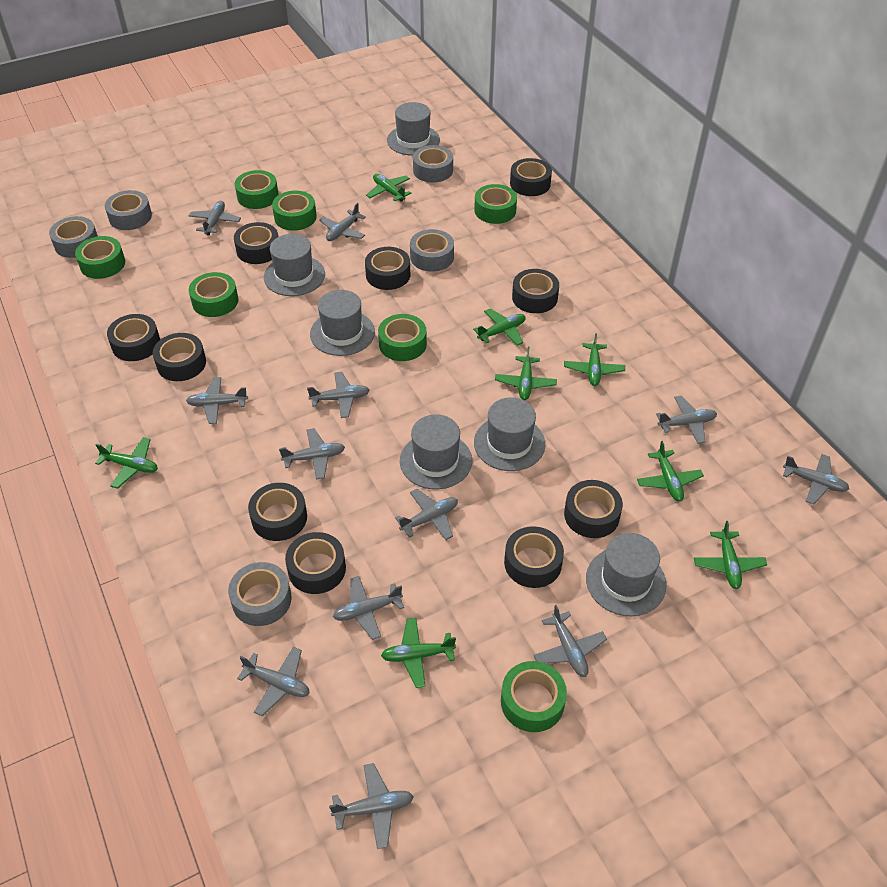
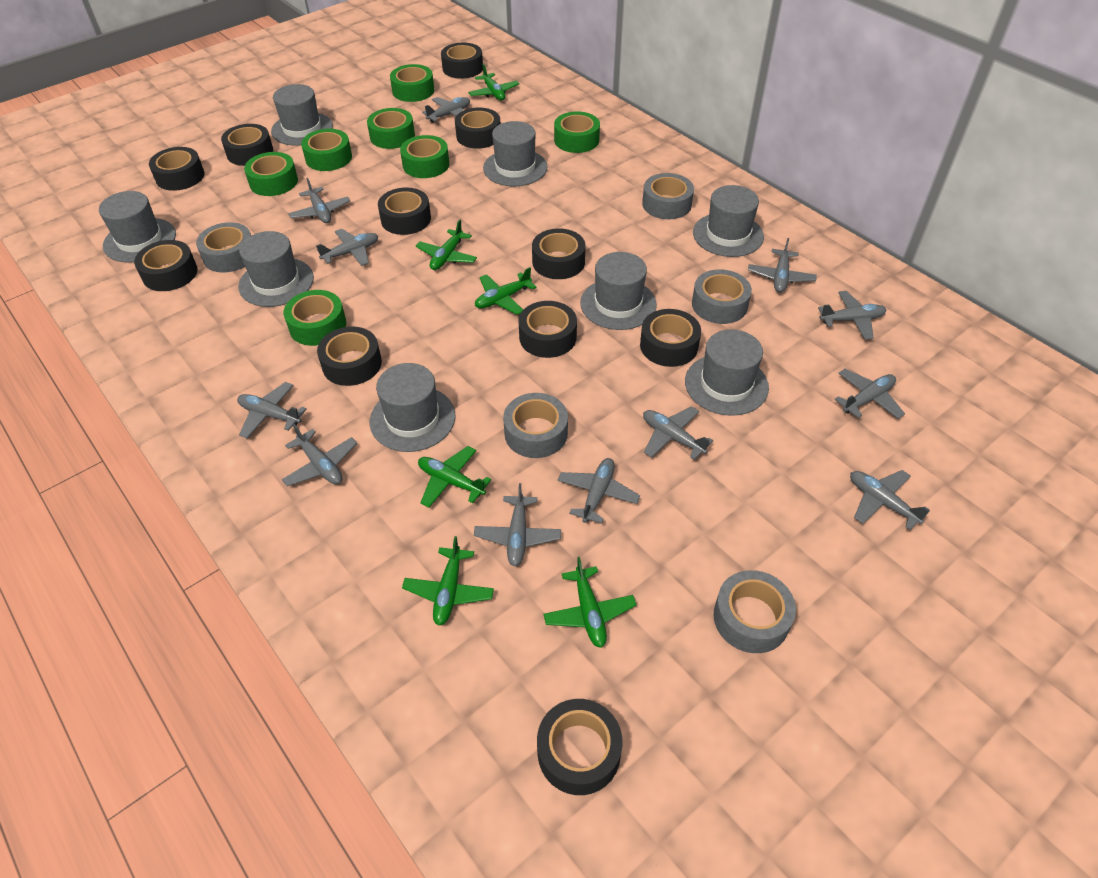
black tape: [107,314,160,361] [153,333,206,381] [234,222,278,264] [248,483,307,541] [285,532,346,594] [365,247,410,290] [504,526,564,588] [510,158,552,196] [512,269,559,313] [564,480,623,538] = 10 -> [134,240,198,291] [149,147,205,191] [221,124,273,166] [317,327,382,386] [378,187,431,235] [441,43,483,79] [455,108,500,149] [519,301,577,358] [532,228,586,279] [537,699,623,795] [640,309,701,367] = 11
green plane: [95,437,158,489] [366,174,411,202] [381,618,456,688] [473,309,526,346] [495,346,557,400] [564,333,625,386] [637,441,704,502] [694,521,767,589] = 8 -> [402,536,494,626] [416,220,477,270] [418,446,491,508] [468,64,519,101] [475,267,536,315] [543,557,636,648] = 6
grey hat: [264,234,325,296] [310,290,375,356] [387,102,440,156] [400,414,472,490] [474,397,545,471] [586,533,667,616] = 6 -> [99,191,176,263] [238,231,314,307] [271,84,333,146] [370,363,456,452] [483,121,548,186] [580,252,657,330] [685,329,769,416] [693,185,764,257] = 8

